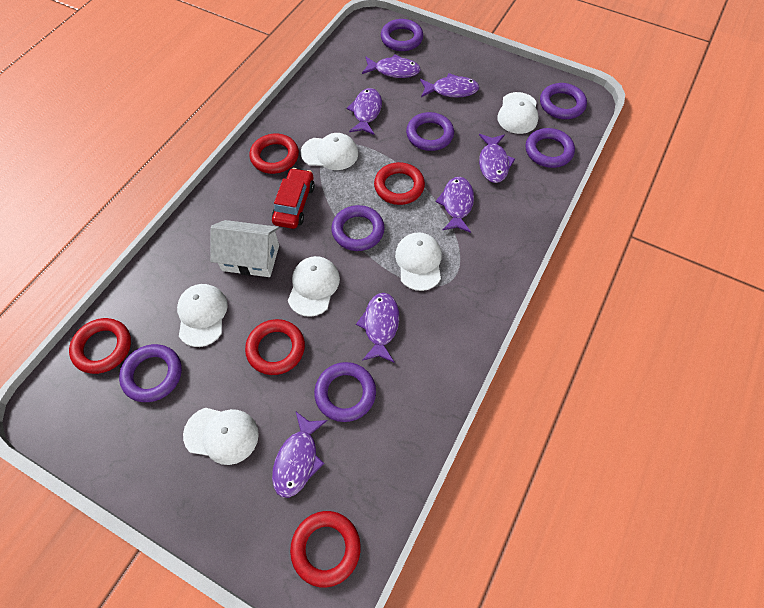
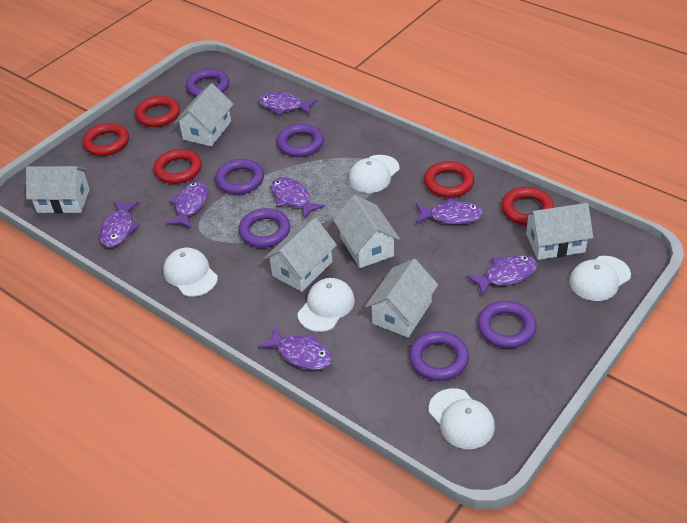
purple ring: [119,344,182,402] [314,362,376,422] [331,205,385,251] [381,19,423,51] [406,112,454,151] [526,128,575,168] [540,83,587,119] = 7 -> [186,69,229,97] [215,159,264,195] [238,208,290,248] [277,124,324,157] [409,331,469,381] [478,301,537,348] = 6
red car: [272,168,315,229] = 1 -> none = 0
white cap: [177,284,228,347] [183,408,259,465] [288,256,340,317] [301,133,358,170] [395,232,442,291] [497,92,538,134] = 6 -> [163,248,218,297] [298,278,355,332] [349,155,399,193] [429,388,495,449] [569,256,631,301] = 5
white house: [210,220,279,277] = 1 -> [26,166,90,213] [174,83,233,146] [264,218,337,292] [333,195,400,268] [365,259,438,338] [524,203,593,260] = 6

